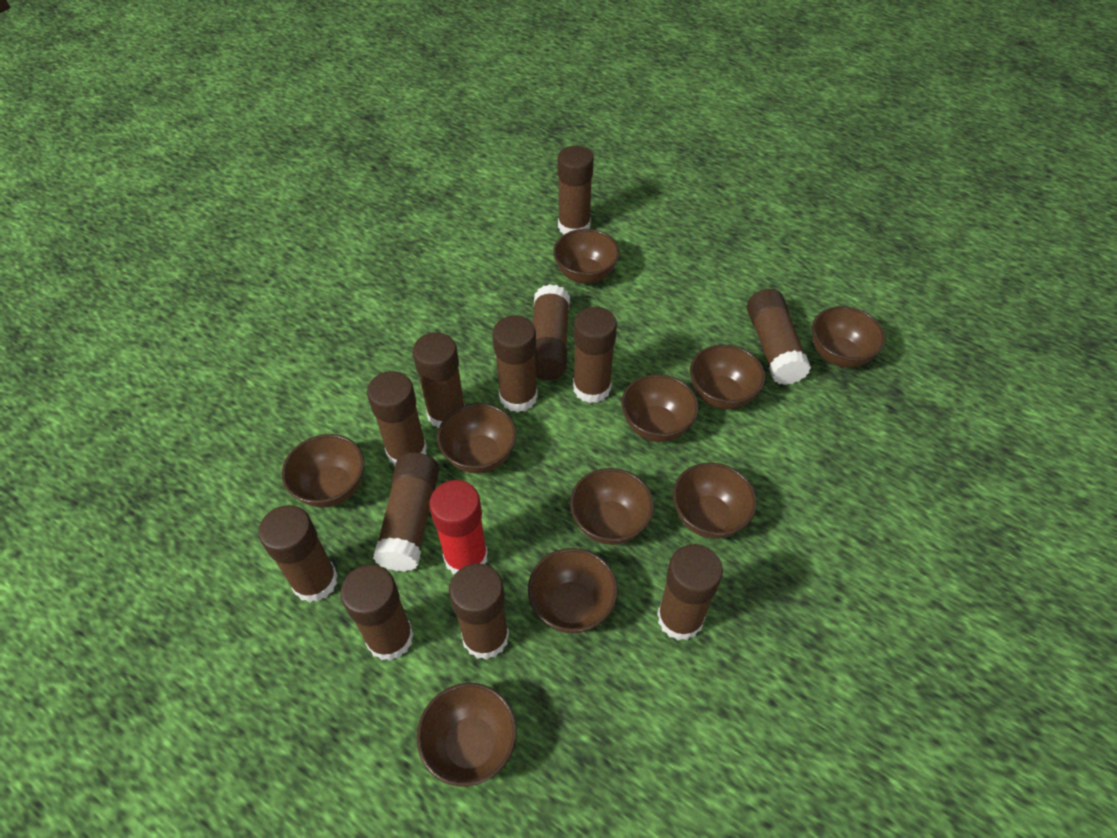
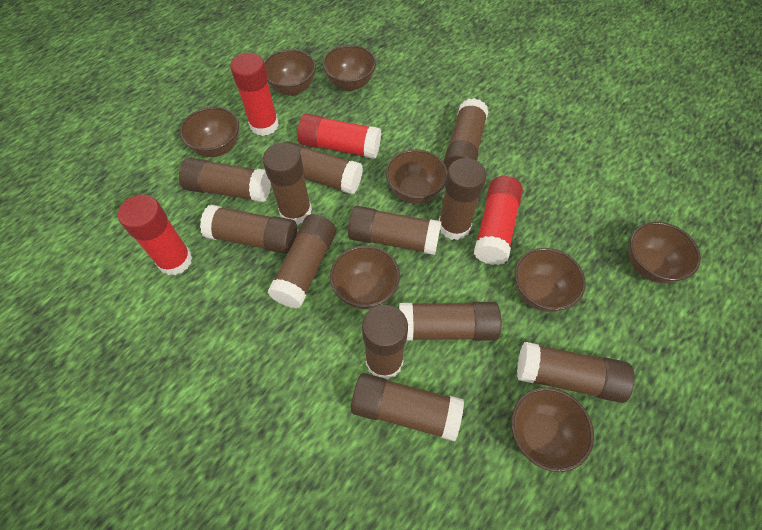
brown bowl: [282,434,364,508] [417,683,517,787] [437,403,516,474] [528,548,618,634] [553,229,620,284] [570,468,654,545] [621,374,699,442] [673,463,757,539] [690,344,765,409] [812,306,886,368] = 10 -> [180,107,239,157] [264,49,316,96] [323,45,376,91] [330,245,400,309] [386,149,447,204] [511,387,594,472] [514,248,586,312] [628,222,701,283] = 8
red glue stick: [429,480,488,574] = 1 -> [118,195,192,275] [230,53,279,136] [297,114,381,159] [474,176,523,265] = 4

